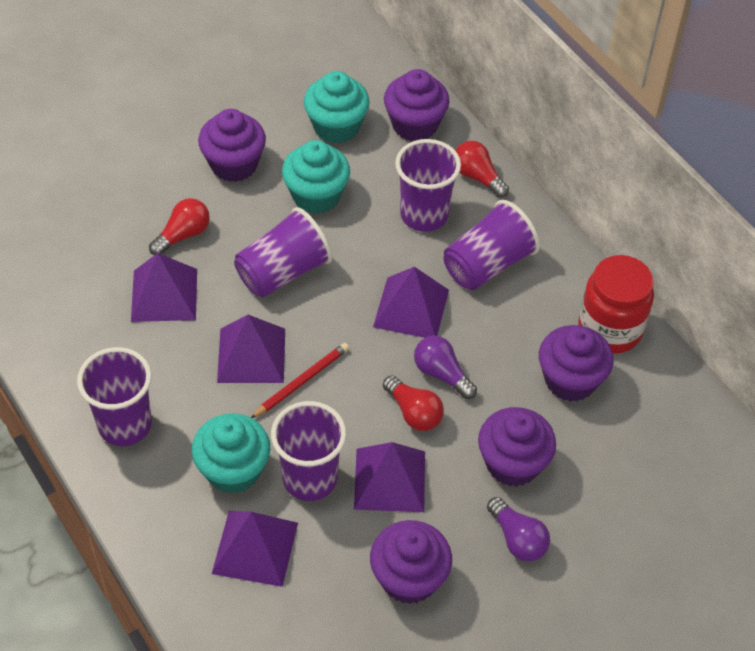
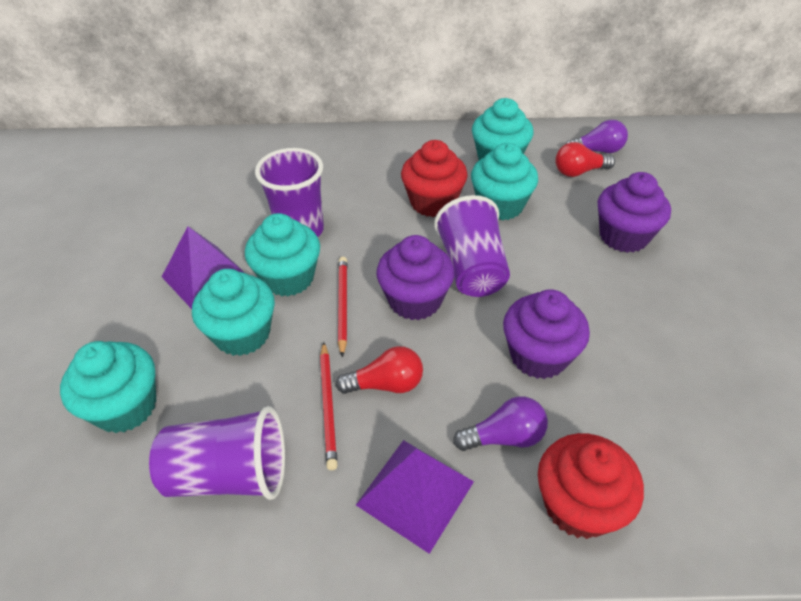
purple cup: [77,347,152,446] [234,207,333,298] [271,401,346,501] [395,139,461,232] [443,200,540,290] = 5 -> [149,406,285,500] [255,148,324,237] [434,195,510,297] = 3
purple cupcake: [198,109,266,182] [370,520,452,604] [384,69,449,141] [478,407,556,487] [539,325,613,402] = 5 -> [377,235,455,320] [503,289,590,379] [598,172,671,253] = 3
purple pyramid: [131,253,197,322] [212,511,298,587] [217,315,285,383] [354,442,425,512] [373,267,449,338] = 5 -> [162,226,245,309] [356,440,474,554] = 2
red cupcake: none = 0 -> [401,140,468,217] [538,433,644,539] = 2
red jar: [578,255,654,354] = 1 -> none = 0
red light bulb: [149,198,210,255] [383,375,444,431] [455,141,509,198] = 3 -> [336,346,423,394] [555,142,615,177] = 2
red pencil: [251,343,349,418] = 1 -> [320,342,338,470] [338,257,347,357] = 2
turquoise cupcake: [192,413,271,494] [282,140,350,214] [304,71,370,144] = 3 -> [60,341,156,433] [192,269,275,356] [245,213,320,297] [471,143,538,221] [472,98,534,160] = 5

